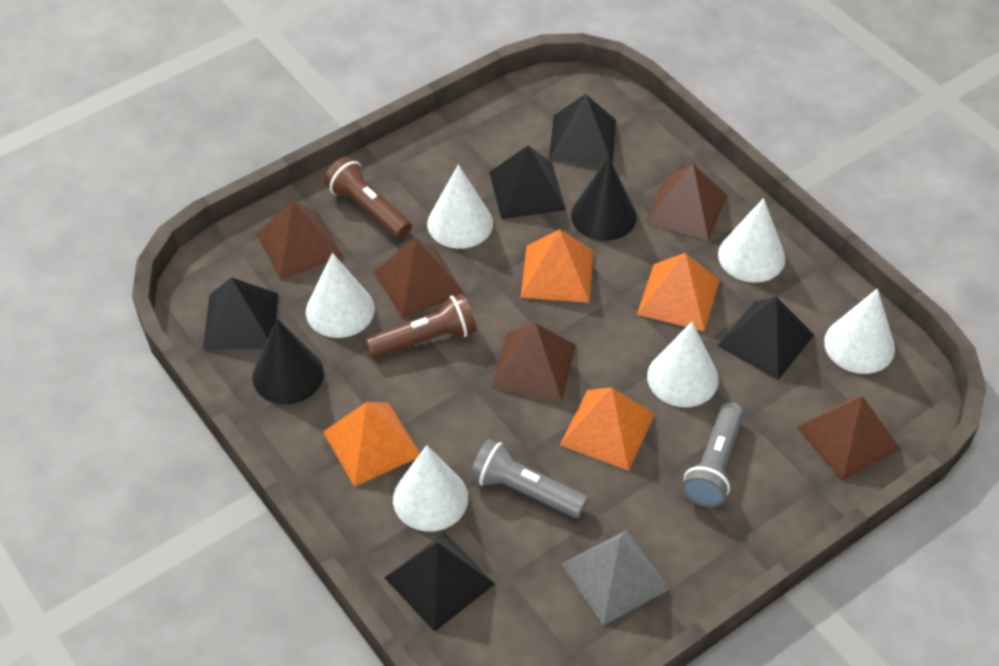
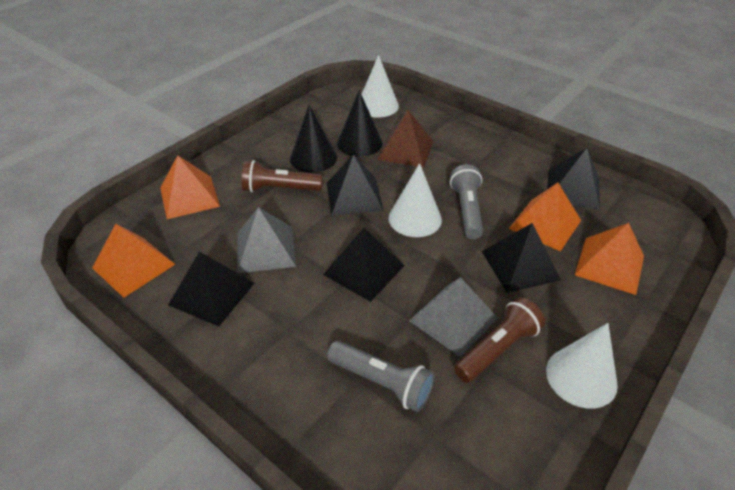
brown pyramid: [256,200,343,280] [374,238,464,319] [491,323,576,401] [645,164,727,241] [797,396,901,481] = 5 -> [378,110,433,168] = 1
grey pyramid: [562,530,670,625] = 1 -> [237,207,296,273] [409,277,498,357] = 2
white cone: [306,253,375,338] [393,445,468,532] [427,165,493,249] [647,322,719,407] [718,198,785,283] [824,288,895,374] = 6 -> [361,55,399,117] [389,163,442,237] [546,323,618,409] = 3

